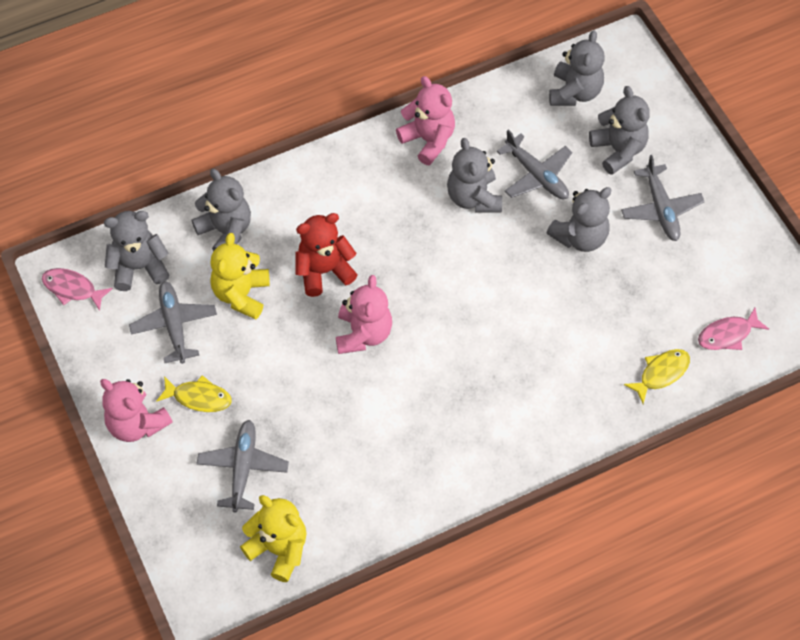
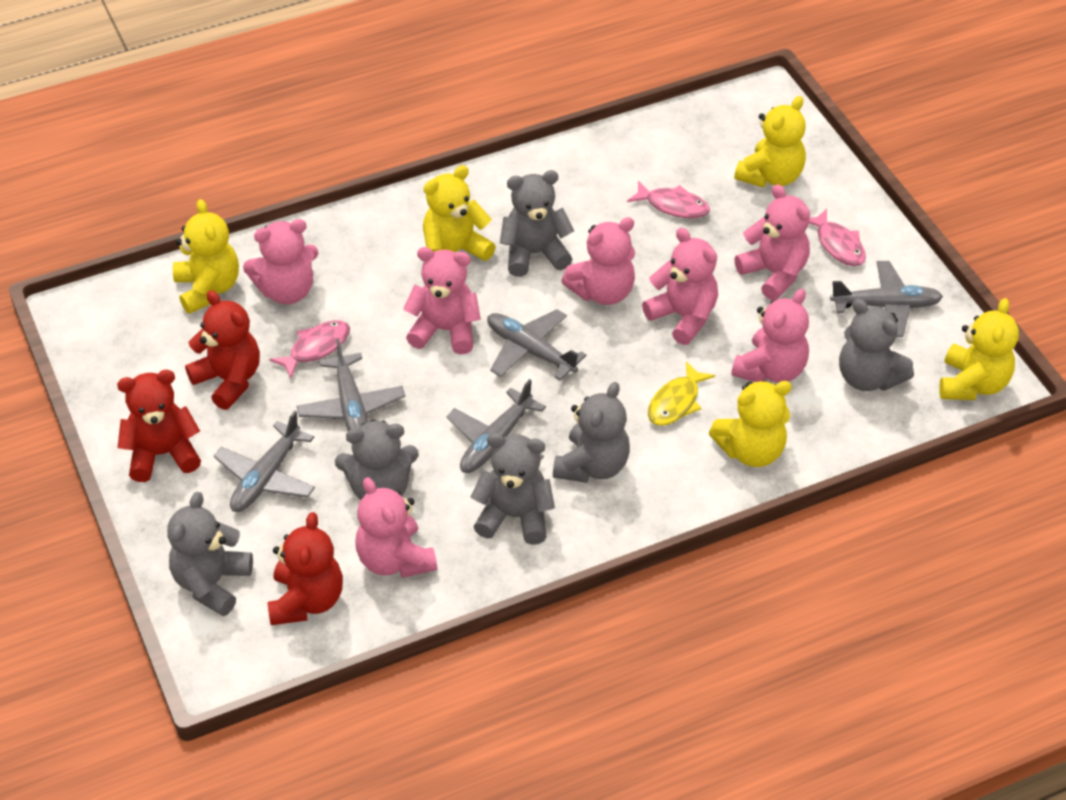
grey plane: [129,281,217,364] [196,420,289,513] [497,130,572,200] [621,155,705,241] = 4 -> [214,410,315,512] [297,339,405,431] [446,379,546,473] [487,309,587,380] [830,261,943,337] = 5
pink fish: [42,268,113,311] [698,308,769,350] = 2 -> [269,320,350,379] [627,181,710,219] [809,208,866,266] = 3
pink teddy bear: [100,379,173,442] [336,275,392,354] [396,76,455,165] = 3 -> [243,219,318,304] [355,477,437,578] [403,247,481,354] [561,217,635,305] [642,228,718,345] [731,289,809,383] [734,184,810,300] = 7
red teddy bear: [295,213,358,297] = 1 -> [117,370,201,482] [185,290,260,410] [267,512,343,625] = 3
yellow fish: [156,375,232,412] [624,349,690,404] = 2 -> [648,361,715,426] = 1
yellow teddy bear: [210,233,270,319] [240,495,307,582] = 2 -> [173,199,239,314] [423,165,496,261] [709,381,792,467] [734,96,806,188] [939,298,1019,400] = 5

